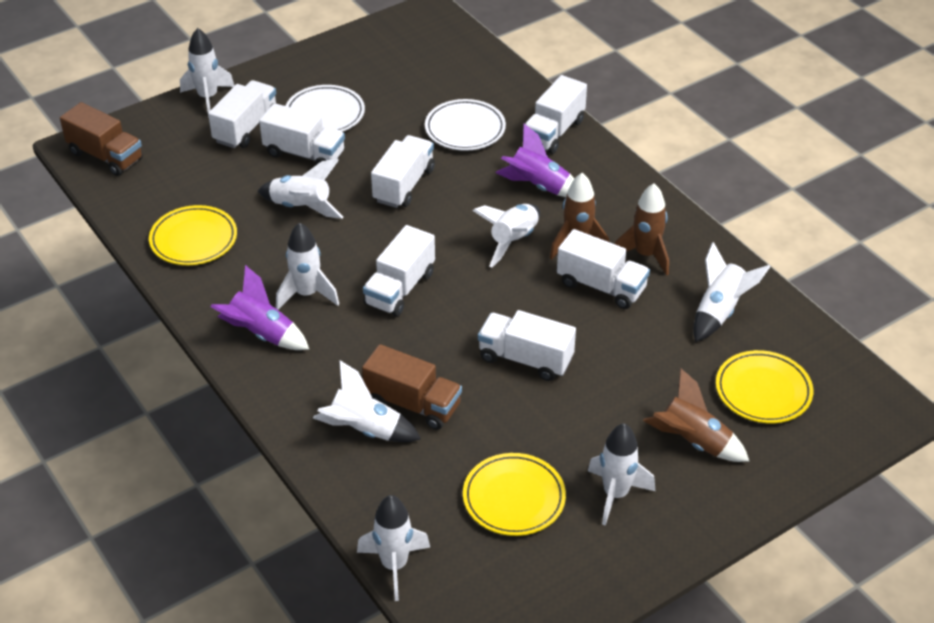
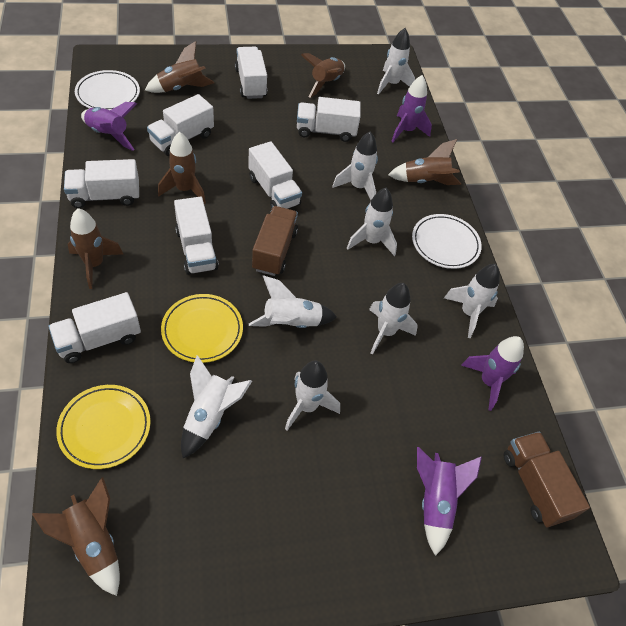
brown rocket: [550,173,609,260] [615,183,669,276] [643,368,749,462] = 3 -> [32,477,120,596] [68,208,123,289] [145,41,214,93] [158,132,206,204] [301,53,345,98] [388,139,461,185] = 6
purple rocket: [211,265,309,350] [496,124,575,197] = 2 -> [81,102,137,151] [391,75,432,142] [417,447,482,556] [461,336,524,411] = 4
yellow plate: [149,205,237,265] [463,453,566,536] [716,350,813,423] = 3 -> [56,385,151,469] [161,294,243,363] = 2

